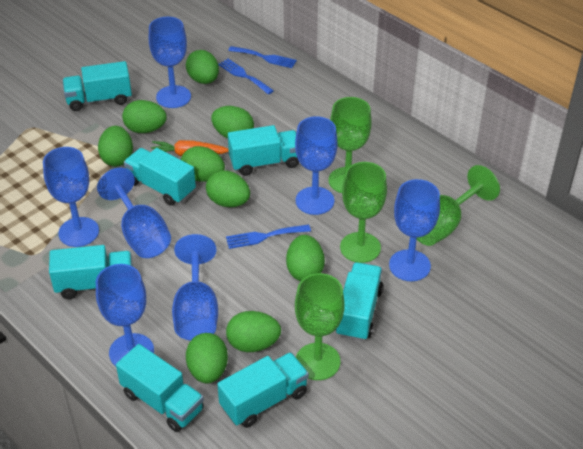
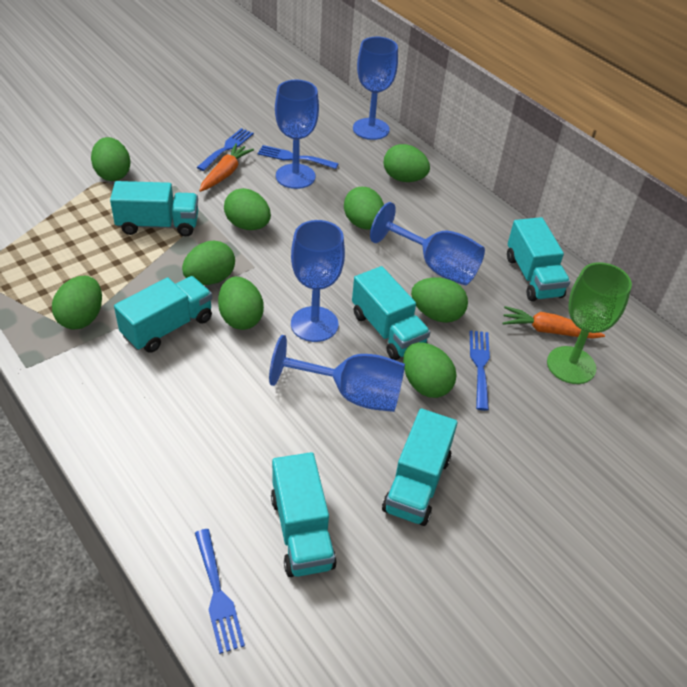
blue fork: [218,59,274,94] [226,225,311,249] [228,46,297,68] = 3 -> [195,529,245,654] [197,128,254,171] [257,145,339,169] [469,331,490,411] = 4
blue goblet: [43,147,99,247] [96,264,154,366] [97,168,171,258] [149,16,191,108] [172,234,218,341] [295,116,338,215] [389,179,440,281] = 7 -> [269,335,405,412] [275,80,319,189] [291,220,345,342] [353,37,398,140] [370,202,485,285] = 5
green goblet: [295,273,345,380] [328,97,372,193] [340,162,387,263] [417,165,500,246] = 4 -> [547,262,632,384] = 1
orange carrot: [151,140,229,156] = 1 -> [199,143,254,192] [502,306,605,339] = 2
turquoise truck: [49,245,133,299] [62,61,132,111] [116,344,204,432] [124,148,196,206] [217,352,309,428] [228,125,299,176] [336,262,383,341] = 7 -> [110,181,198,236] [114,276,212,353] [271,452,337,577] [352,266,430,360] [382,409,457,526] [507,217,570,302] = 6

